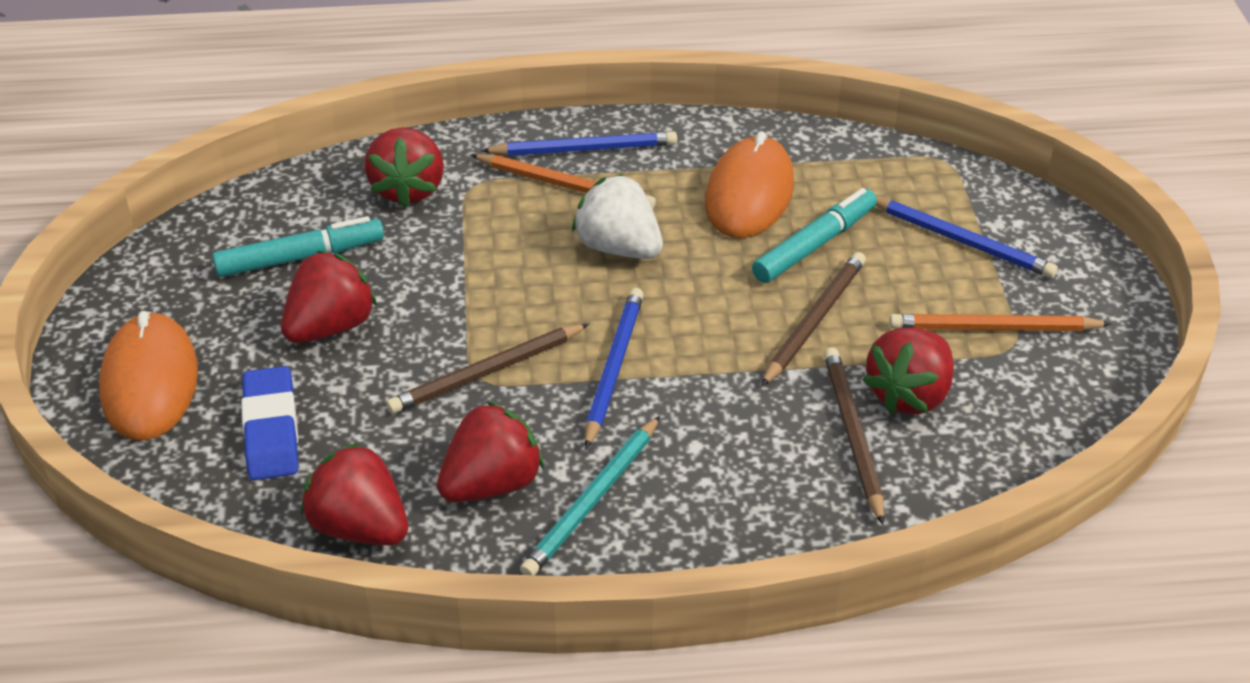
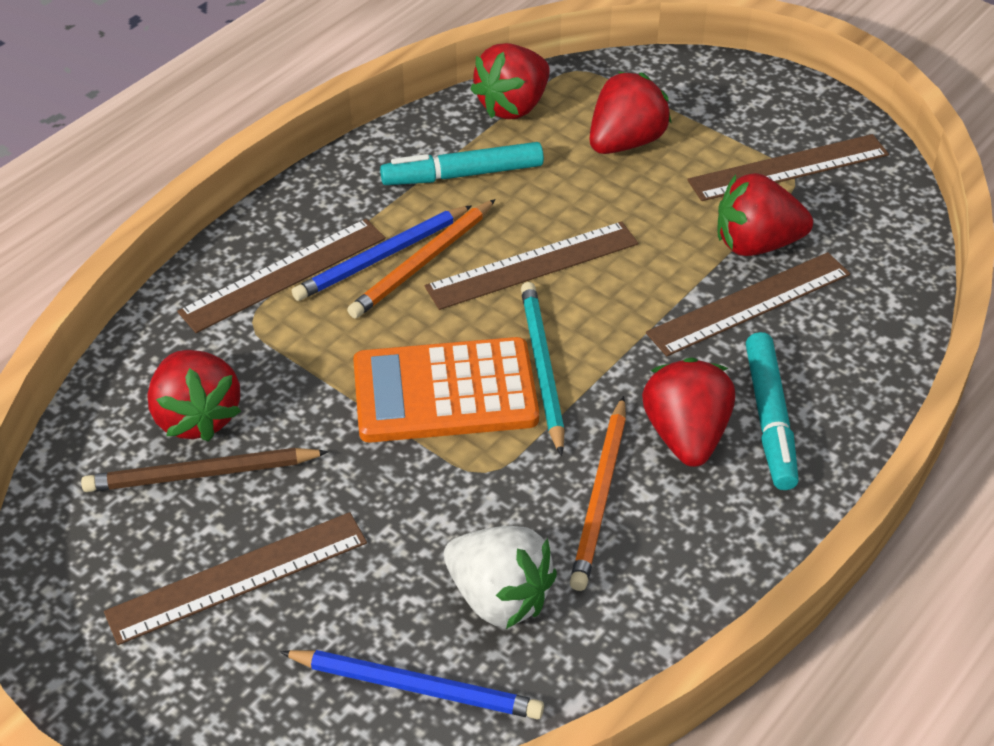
blue eraser: [241,366,298,480] = 1 -> none = 0
blue pencil: [481,131,677,156] [585,288,644,449] [876,198,1058,278] = 3 -> [280,650,544,719] [292,205,472,301] = 2
brown pencil: [386,324,589,414] [761,252,866,386] [824,347,884,525] = 3 -> [81,448,329,492] = 1
brown ruler: none = 0 -> [104,512,367,645] [177,219,386,333] [425,221,638,310] [646,252,850,356] [688,134,889,201] = 5
orange calculator: none = 0 -> [353,337,539,443] = 1
orange mouse: [99,311,198,440] [705,131,794,238] = 2 -> none = 0

